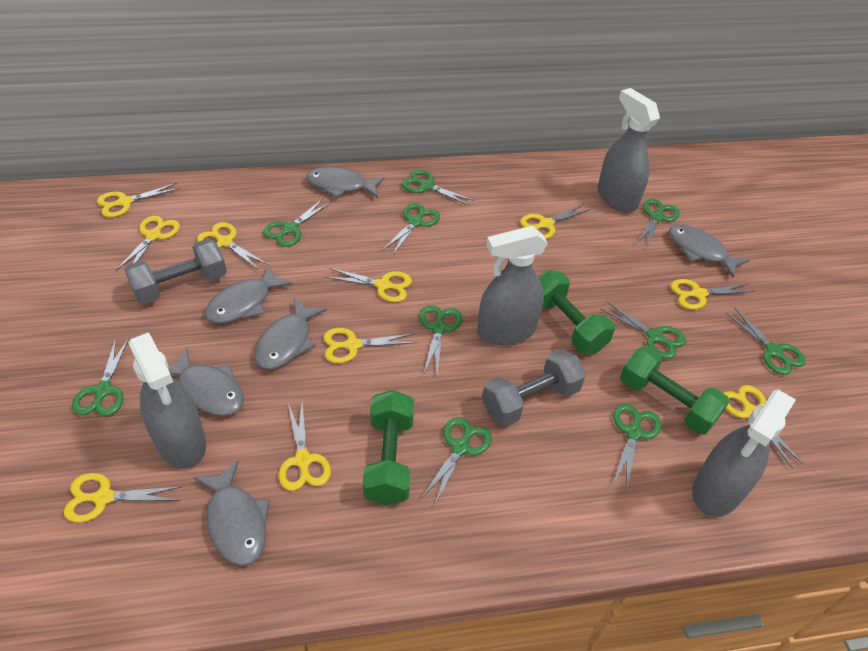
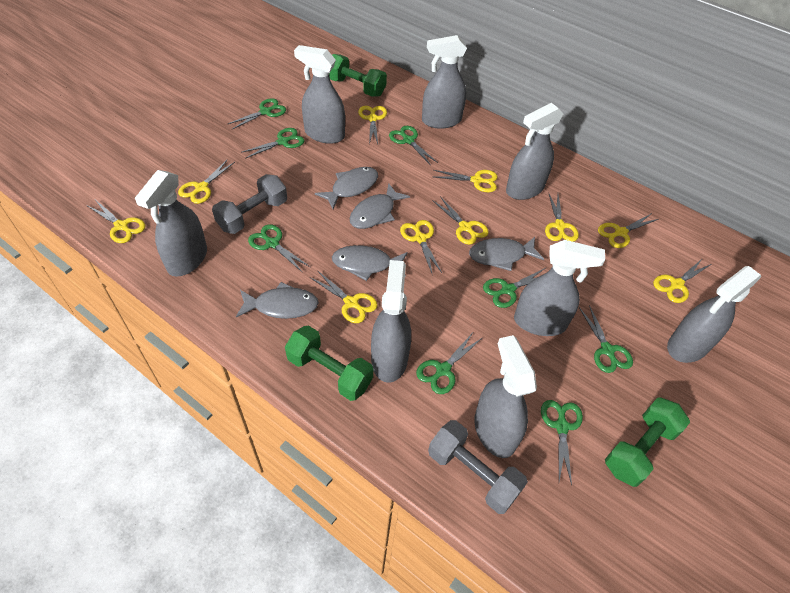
green scissors: [72,338,129,416] [263,198,331,247] [383,203,440,255] [402,170,475,206] [419,305,462,374] [421,417,492,507] [600,301,686,359] [613,404,661,489] [636,199,680,247] [725,307,806,375] = 10 -> [228,98,286,129] [241,128,304,158] [248,224,310,273] [389,126,438,164] [416,333,482,394] [483,268,545,308] [541,400,583,485] [579,305,633,373] = 8
grey fish: [168,347,244,416] [194,461,270,566] [205,265,292,323] [255,298,327,370] [306,166,385,198] [669,224,750,278] = 6 -> [236,282,319,319] [315,167,378,209] [332,245,408,281] [349,183,410,229] [469,237,544,271] = 5
grey spray bottle: [128,332,206,469] [477,226,548,345] [597,88,660,212] [692,390,796,517] = 4 -> [135,170,207,276] [294,45,345,144] [371,260,411,383] [422,35,467,129] [474,335,537,458] [506,103,563,200] [514,240,605,336] [667,266,761,363] = 8

